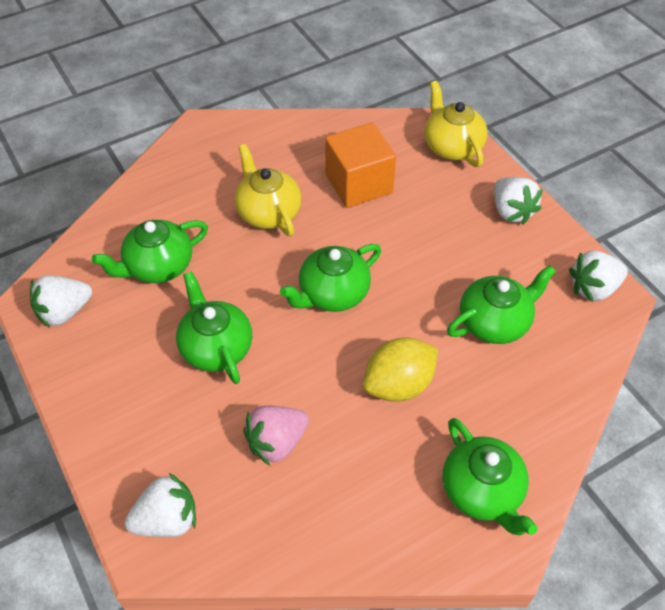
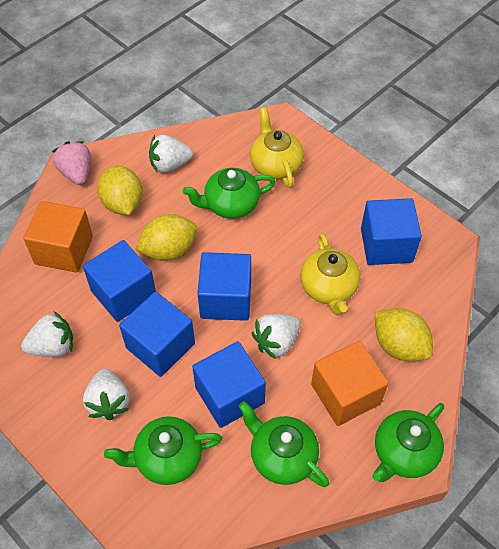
blue cube: none = 0 -> [83,240,156,322] [119,292,195,377] [192,341,266,428] [197,252,251,321] [361,198,422,265] = 5
green teapot: [92,220,208,283] [176,271,252,384] [280,244,381,312] [443,418,538,535] [447,265,556,344] = 5 -> [104,416,222,485] [183,168,276,219] [238,401,329,487] [372,403,444,482] = 4
orange cube: [325,123,396,208] = 1 -> [23,201,93,273] [311,341,389,426] = 2
yellow lemon: [363,338,438,402] = 1 -> [97,165,143,215] [135,214,197,261] [375,308,433,361] = 3

